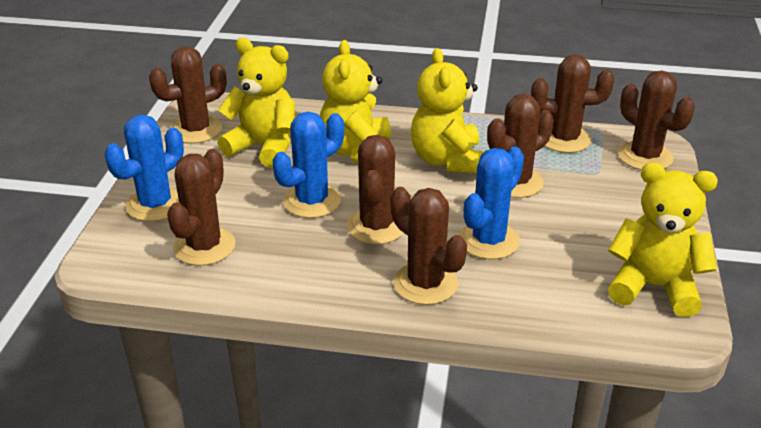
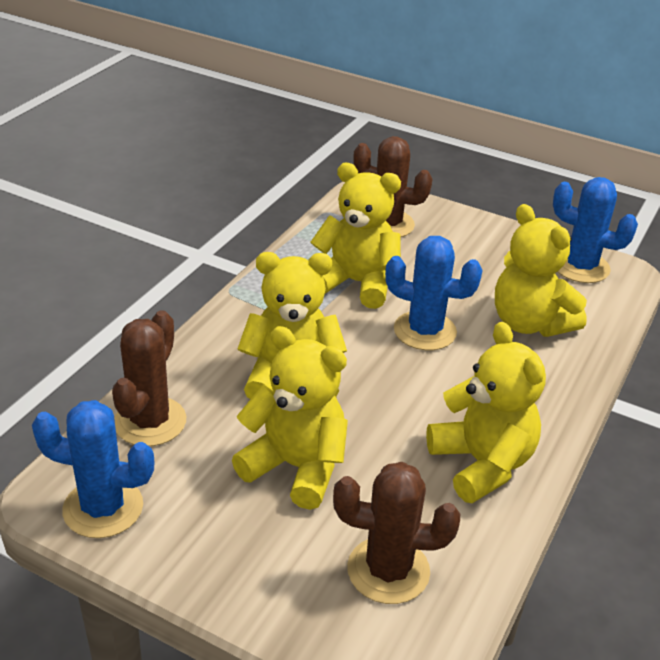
brown cactus: [149,46,227,144] [167,149,236,266] [347,135,404,244] [390,187,467,305] [487,94,554,198] [531,55,614,153] [618,70,695,170] = 7 -> [112,310,186,446] [333,462,460,604] [353,136,433,237] = 3
yellow teddy bear: [217,38,295,168] [320,40,391,163] [411,48,484,173] [608,162,718,317] = 4 -> [232,326,348,510] [238,252,347,399] [310,162,401,309] [426,322,546,503] [495,204,587,337] = 5

